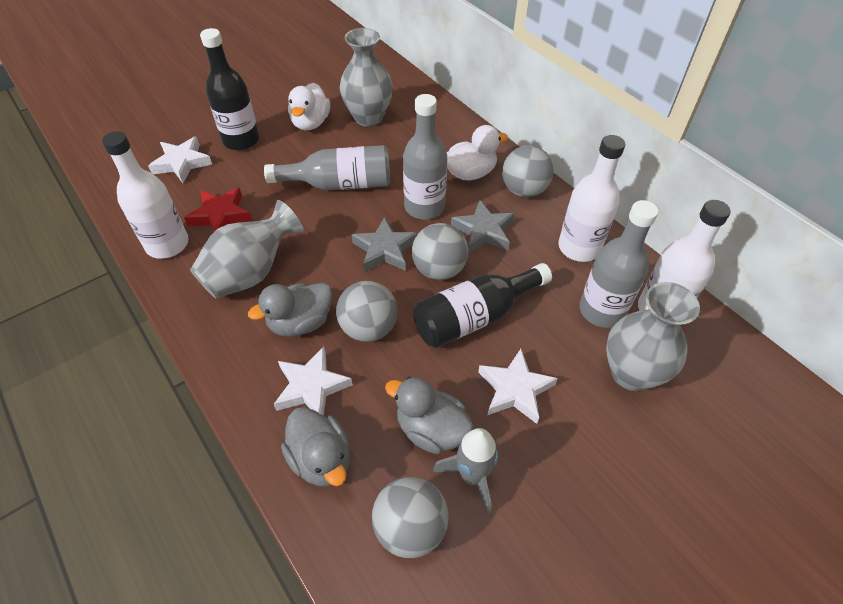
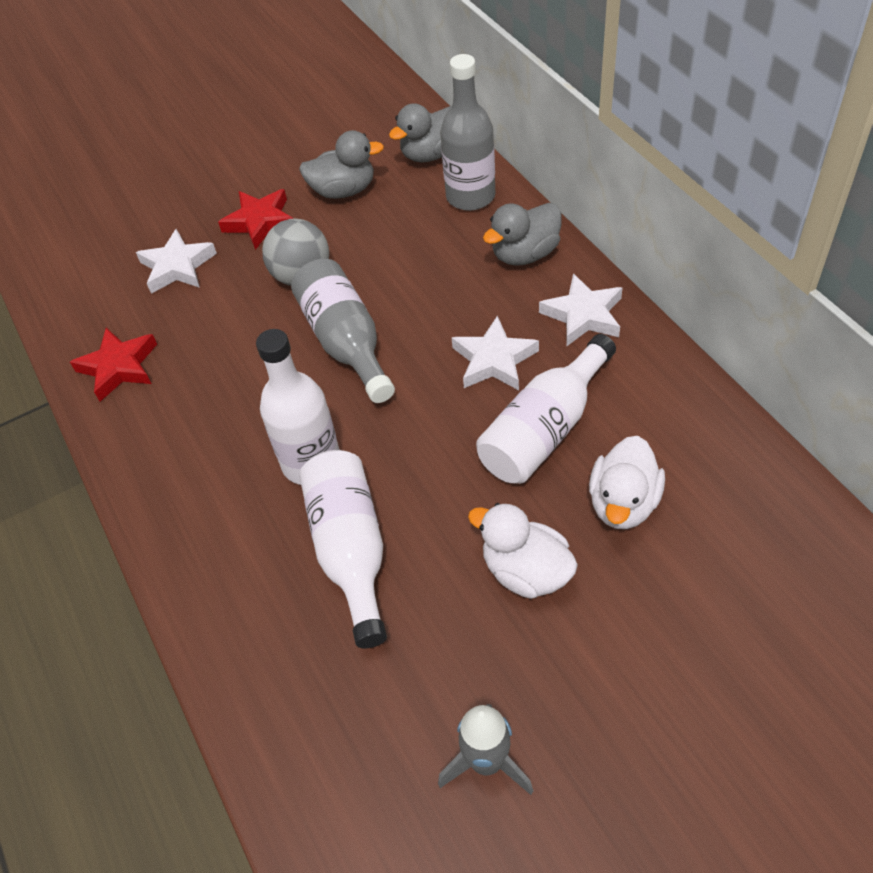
black bottle: [200,28,260,151] [413,263,552,348] = 2 -> none = 0
grey ball: [336,281,397,342] [372,477,449,558] [412,223,468,280] [502,145,554,197] = 4 -> [262,219,329,286] = 1
grey bottle: [264,145,390,190] [403,94,447,219] [579,200,658,328] = 3 -> [291,259,395,403] [440,54,495,211] = 2
grey star: [351,217,417,272] [451,200,515,253] = 2 -> none = 0
grey vase: [190,200,304,298] [340,28,393,127] [606,282,700,391] = 3 -> none = 0
red star: [184,188,252,232] = 1 -> [70,328,157,401] [218,189,294,250] = 2

